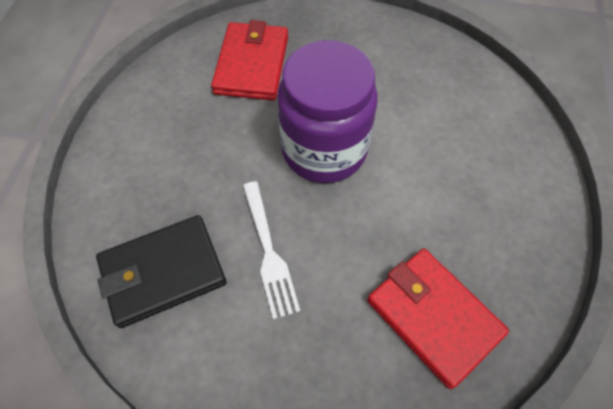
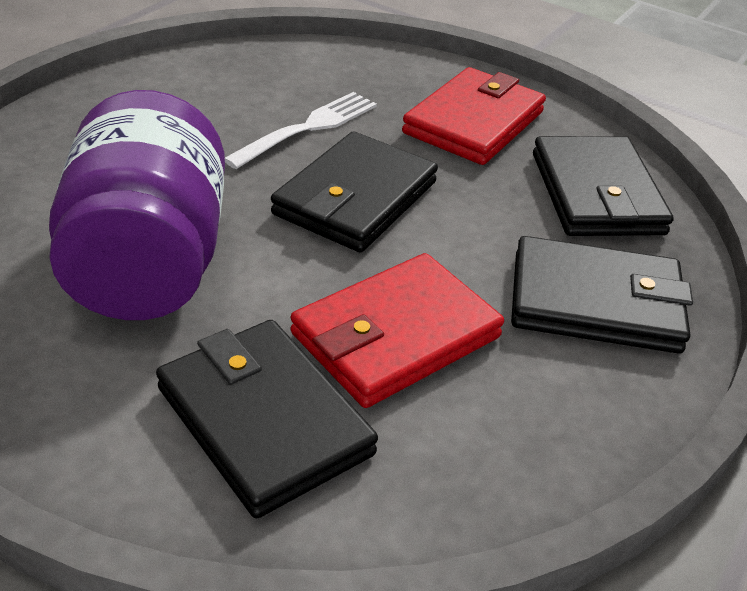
black wallet: [96,215,227,328] = 1 -> [156,320,378,518] [271,131,438,253] [511,236,693,354] [533,136,674,236] = 4

